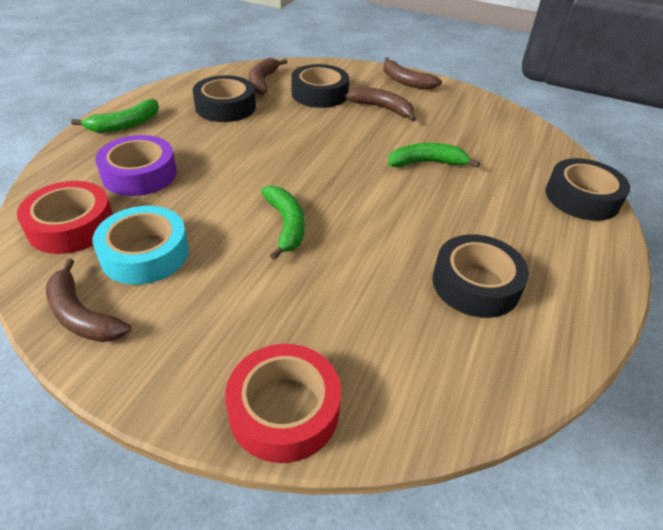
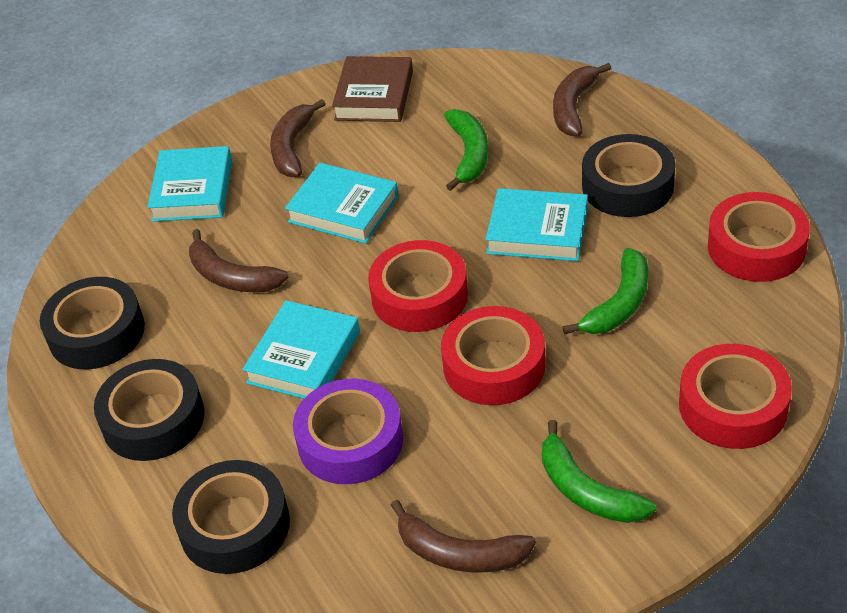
brown book: none = 0 -> [332,56,413,122] = 1
red tape: [17,181,113,254] [225,344,341,463] = 2 -> [368,240,468,332] [441,306,545,405] [679,344,792,449] [708,192,810,282] = 4
turquoise book: none = 0 -> [147,146,232,222] [243,300,360,399] [285,163,399,244] [486,188,588,261] = 4
turquoise tape: [93,206,189,285] = 1 -> none = 0

